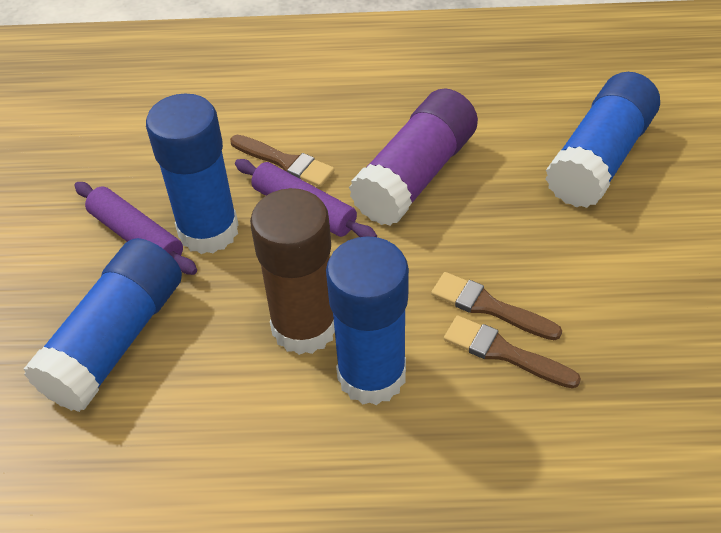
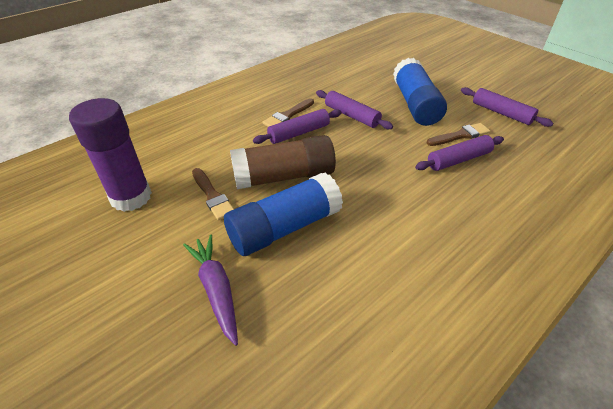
blue glue stick: [24,238,182,412] [146,94,239,254] [326,236,409,405] [545,72,660,208] = 4 -> [224,172,343,256] [393,58,447,126] = 2
purple carrot: none = 0 -> [183,234,238,346] = 1
purple rolling pin: [74,182,197,275] [235,159,377,237] = 2 -> [253,109,342,144] [316,90,393,129] [415,135,504,171] [461,87,553,127] = 4

